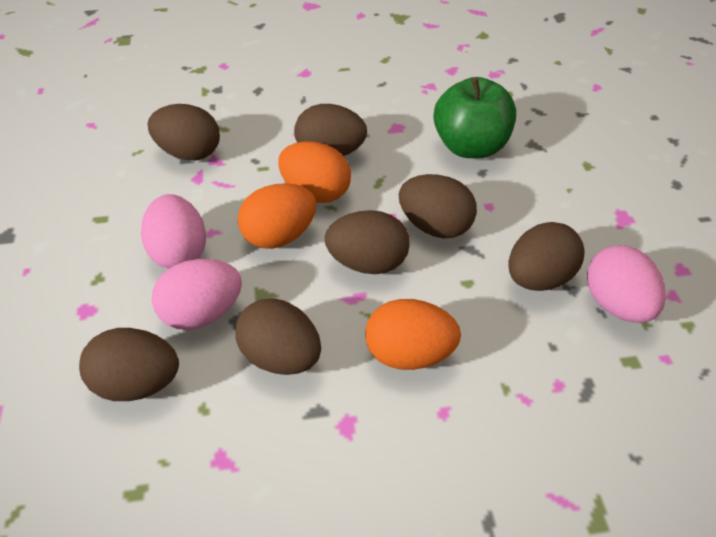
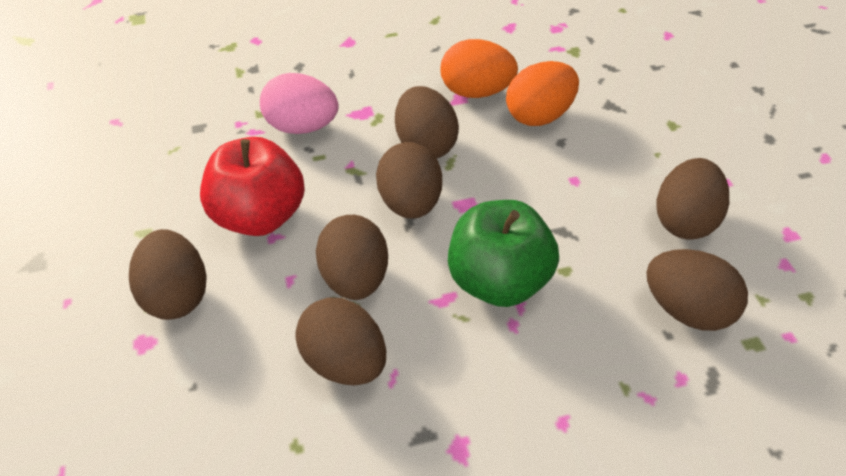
orange egg: [238,183,316,249] [278,141,351,203] [365,299,461,370] = 3 -> [441,39,518,98] [506,61,579,126] = 2
pink egg: [141,194,206,269] [152,259,242,330] [587,245,666,323] = 3 -> [260,73,339,134] = 1
red apple: none = 0 -> [200,137,305,236] = 1

